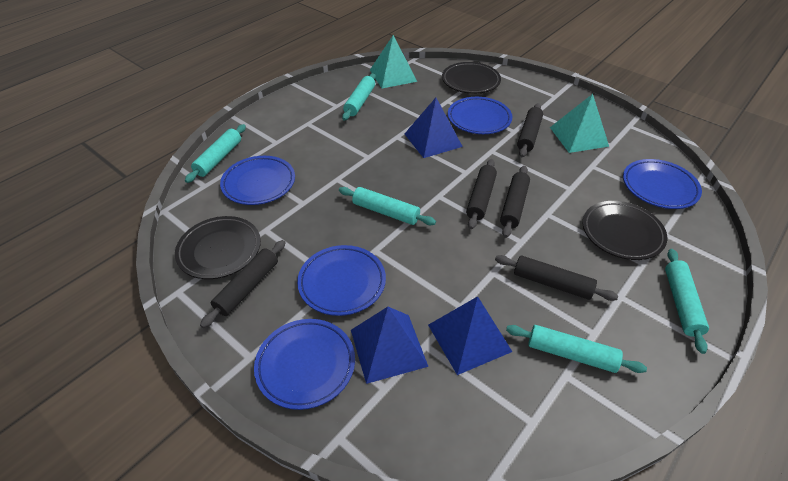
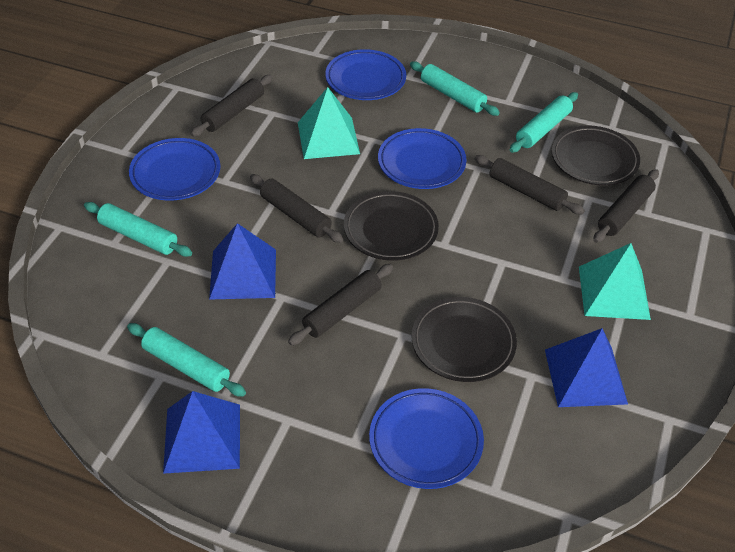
blue plate: [220,156,295,205] [254,319,355,410] [297,245,386,316] [448,97,512,134] [623,159,702,209] = 5 -> [129,138,220,201] [325,49,406,100] [369,388,484,489] [378,128,467,189] = 4
turquoise rolling pin: [185,124,246,183] [339,187,436,225] [342,73,376,121] [506,325,647,373] [665,249,709,354] = 5 -> [84,202,192,257] [127,323,246,397] [410,61,500,116] [510,92,578,153] = 4

